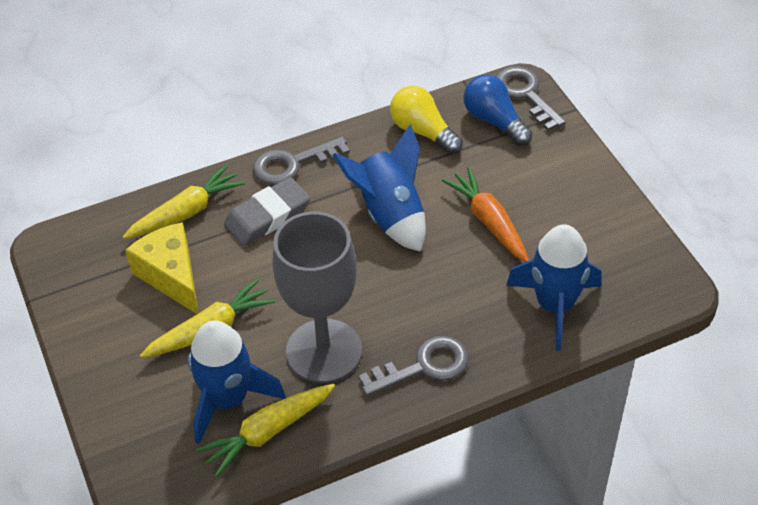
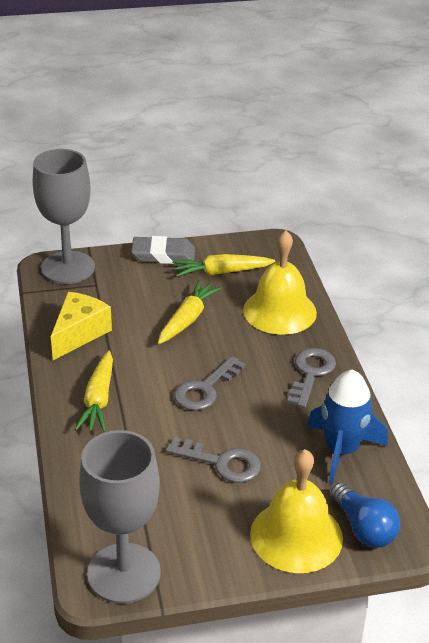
blue rocket: [188,320,285,444] [332,124,426,252] [506,224,602,351] = 3 -> [307,369,388,484] = 1
grey goblet: [272,212,362,383] = 1 -> [33,149,95,284] [79,430,161,604] = 2
orange carrot: [442,167,529,262] = 1 -> none = 0
yellow bell: none = 0 -> [243,230,317,335] [250,449,343,573] = 2
yellow light bulb: [390,86,463,154] = 1 -> none = 0

